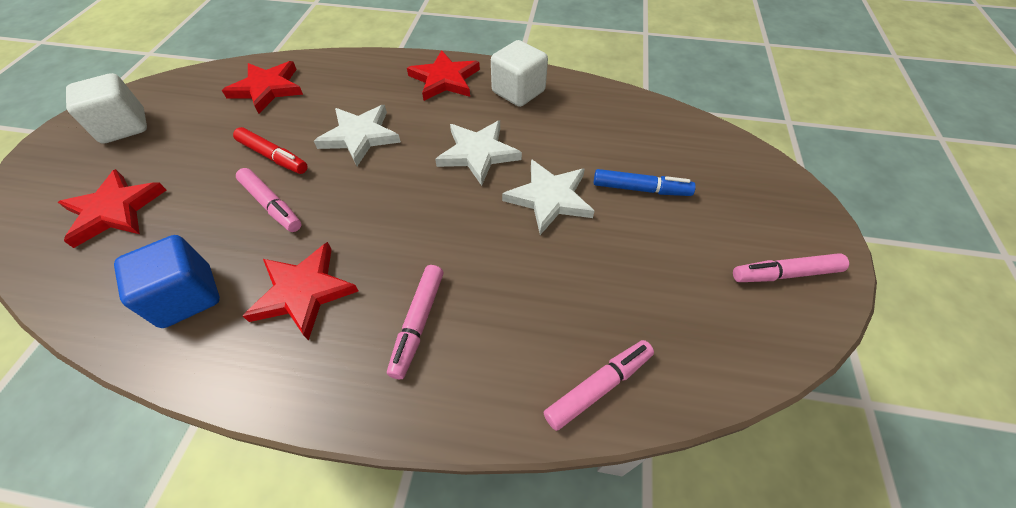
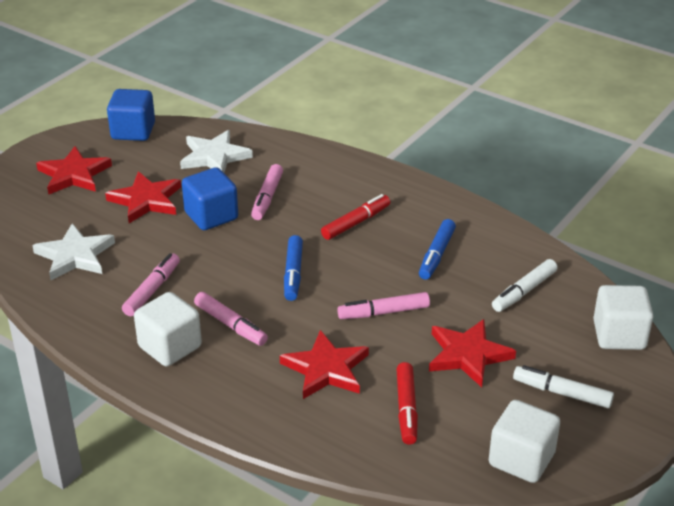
blue cube: [114,235,220,328] = 1 -> [107,89,155,141] [182,167,238,230] = 2
blue marker: [594,169,696,196] = 1 -> [284,235,303,301] [419,219,456,280] = 2
red marker: [233,127,308,174] = 1 -> [321,194,390,240] [397,362,418,445] = 2
white cube: [66,73,147,143] [491,40,548,107] = 2 -> [134,292,202,366] [489,400,560,483] [593,285,654,350] = 3
white marker: none = 0 -> [492,259,557,312] [513,365,614,408] = 2
white star: [314,105,401,166] [435,120,522,186] [502,159,594,235] = 3 -> [32,223,115,280] [180,130,253,173] = 2

